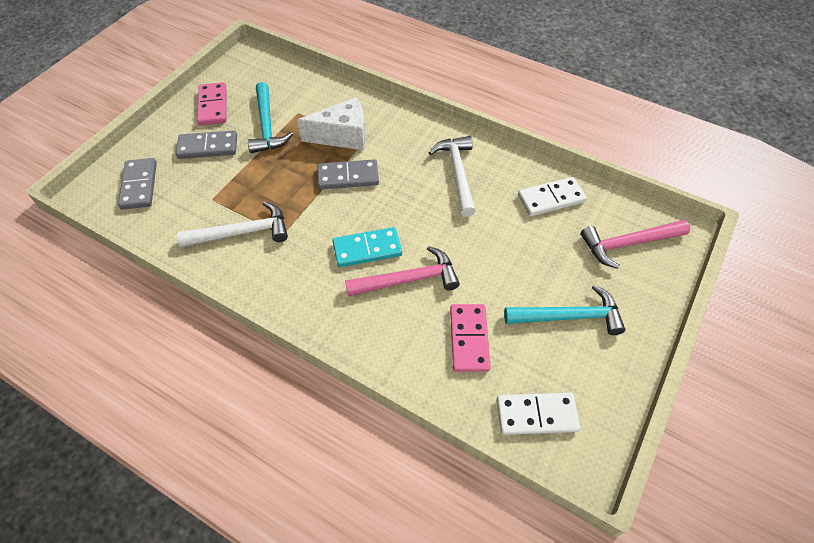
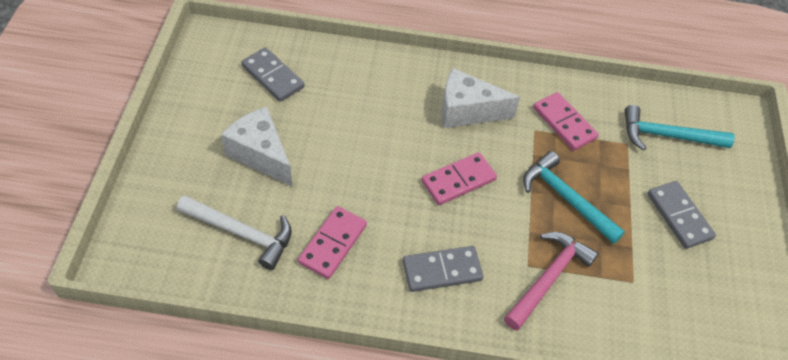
pink domino: [197,82,227,125] [450,304,491,372] = 2 -> [298,206,367,279] [422,152,497,205] [533,92,599,151] = 3
pink hammer: [345,246,460,296] [581,220,690,269] = 2 -> [504,232,598,330] = 1
turquoise domino: [333,227,402,267] = 1 -> none = 0
white cheese: [297,97,365,150] = 1 -> [221,107,292,186] [442,68,520,128] = 2
white domino: [497,393,580,435] [518,177,587,216] = 2 -> none = 0
white hammer: [177,201,288,247] [429,136,476,217] = 2 -> [177,195,292,270] = 1

